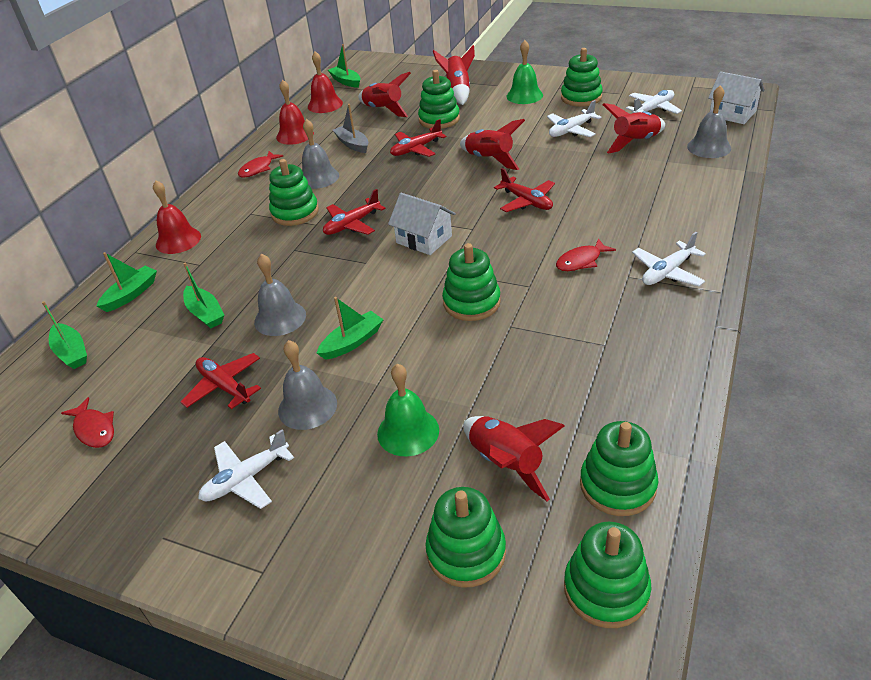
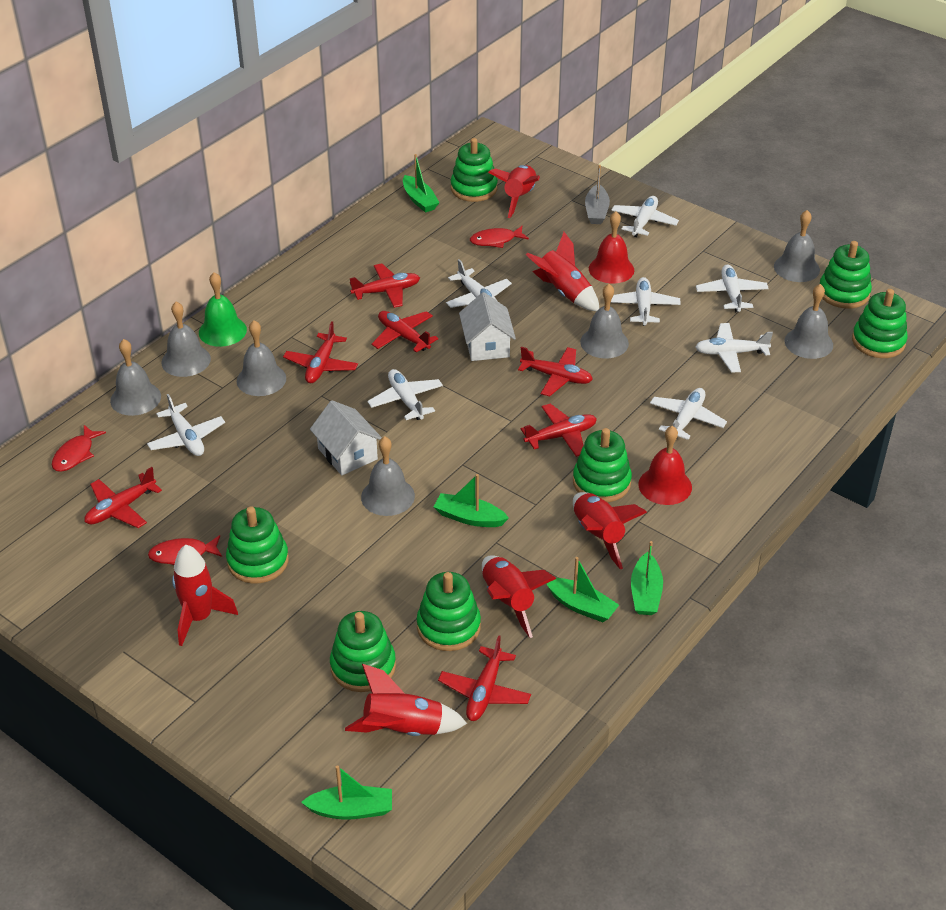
green bell: [377,364,439,456] [507,40,543,104] = 2 -> [199,272,247,347] = 1
grey bell: [254,254,306,336] [278,340,337,430] [302,119,339,189] [687,85,731,158] = 4 -> [110,339,161,416] [161,302,211,377] [237,320,286,396] [361,436,415,516] [580,284,629,358] [774,210,820,282] [785,284,833,359] = 7
red bell: [153,180,201,254] [276,80,314,145] [308,51,343,113] = 3 -> [589,211,634,283] [638,426,692,505] = 2
red plane: [181,353,261,409] [323,189,385,235] [390,119,446,157] [494,168,555,212] = 4 -> [85,467,162,528] [283,321,358,383] [350,263,420,308] [372,311,438,353] [438,635,531,721] [518,347,593,397] [521,404,597,457] = 7
red rocket: [358,72,411,117] [433,45,475,105] [460,119,525,170] [463,416,565,501] [603,103,665,154] = 5 -> [172,545,238,646] [345,664,467,736] [482,555,556,638] [488,165,540,218] [526,232,599,311] [573,492,647,569] = 6
white plane: [198,429,294,509] [547,100,602,137] [626,90,682,114] [632,232,706,286] = 4 -> [147,394,225,456] [367,369,443,420] [446,259,512,308] [611,196,679,237] [611,277,681,326] [650,388,727,440] [695,323,773,372] [696,264,769,312] = 8

